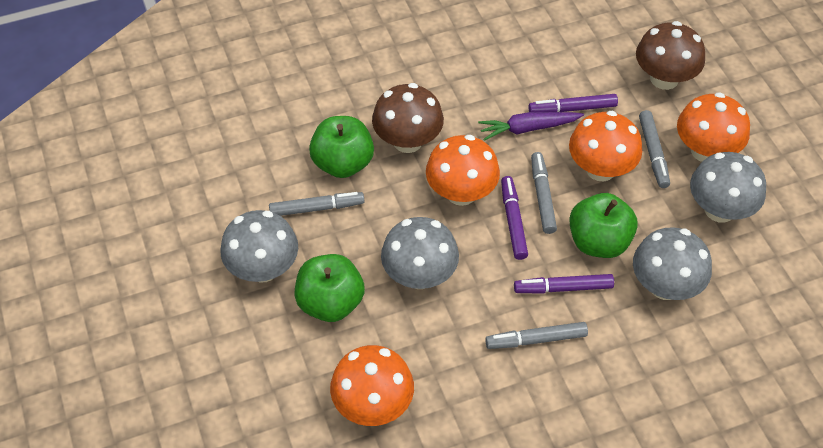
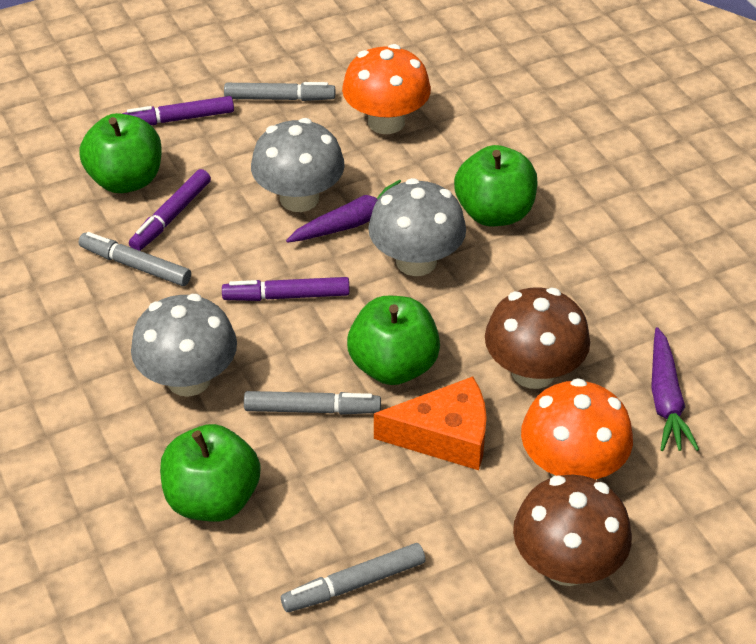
green apple: [295,254,365,322] [309,116,374,178] [569,193,638,258] = 3 -> [79,113,162,193] [160,424,260,522] [347,296,440,385] [454,145,538,226] = 4
grey mushroom: [220,210,298,282] [381,217,459,289] [633,227,712,300] [690,152,766,223] = 4 -> [131,294,237,397] [251,118,345,212] [368,178,466,276] = 3
orange cheese: none = 0 -> [374,377,487,470] = 1
orange mushroom: [330,345,414,426] [426,135,500,206] [569,111,642,181] [677,92,750,162] = 4 -> [342,44,431,134] [521,378,633,480] = 2
purple carrot: [478,112,584,141] = 1 -> [286,180,401,243] [651,327,699,451] = 2

